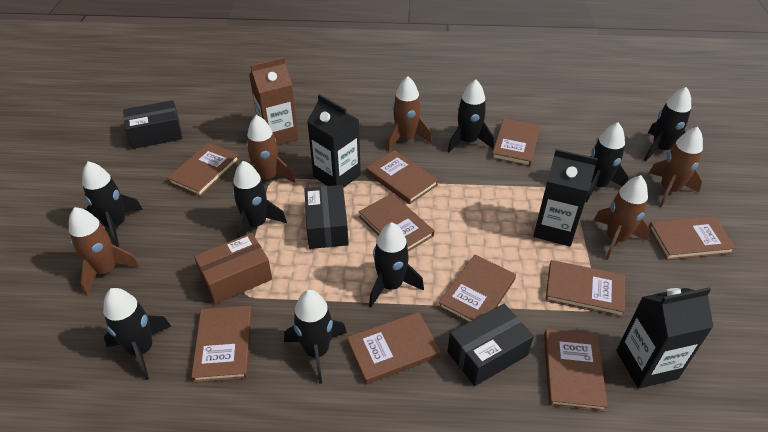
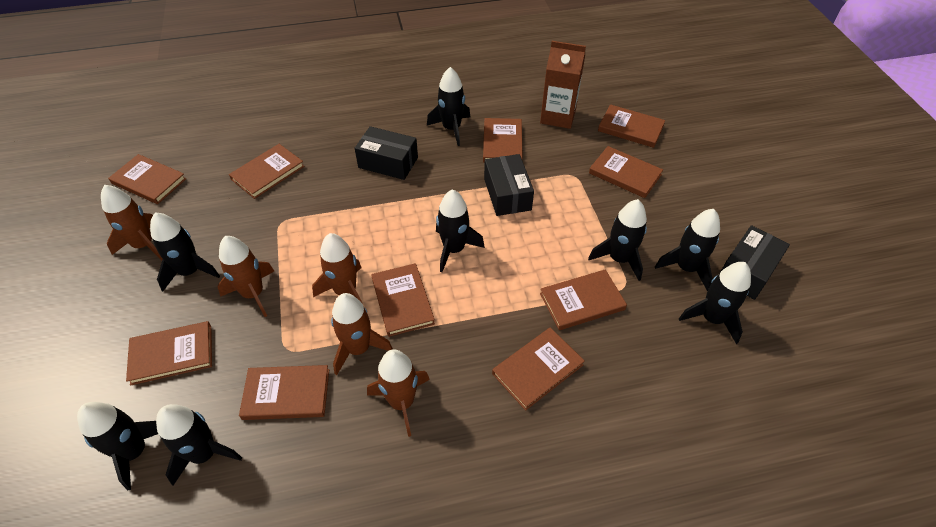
black carton: [307,94,361,188] [533,149,598,247] [616,287,713,389] = 3 -> none = 0
brown box: [194,233,272,304] = 1 -> none = 0

